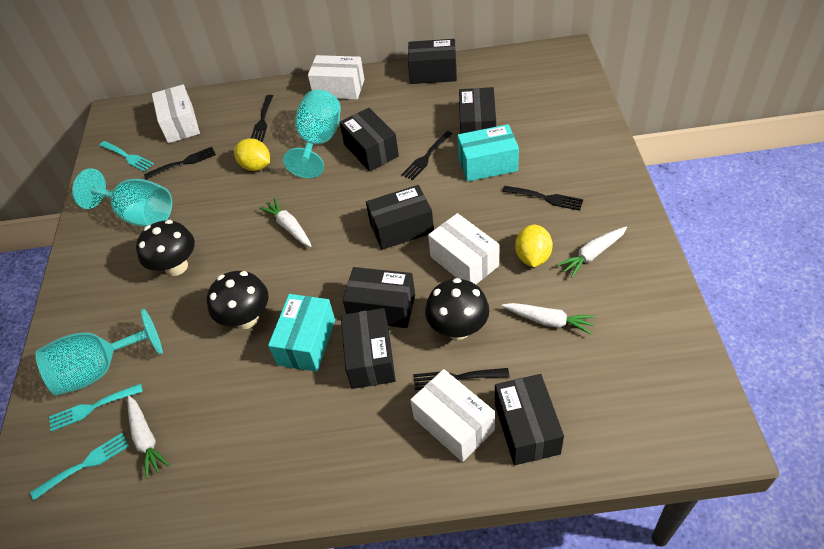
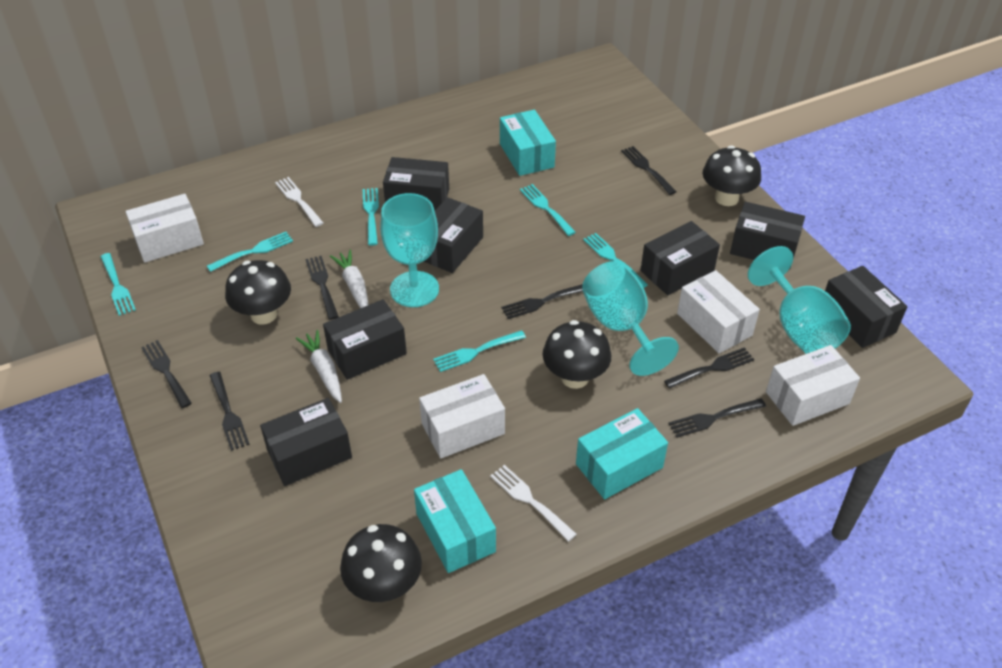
black fork: [144,147,216,179] [251,95,273,142] [401,131,453,180] [414,368,509,390] [503,186,583,211] = 5 -> [141,340,192,408] [209,372,250,451] [306,256,339,320] [501,284,583,319] [621,146,677,195] [664,347,754,389] [668,398,766,438] = 7
black mushroom: [136,220,195,276] [207,271,268,329] [425,278,489,340] = 3 -> [225,260,291,325] [340,524,422,602] [543,320,611,389] [702,146,761,206] = 4
turquoise box: [268,294,335,372] [457,124,519,182] = 2 -> [414,469,496,573] [500,110,556,176] [576,408,668,499] = 3
turquoise fork: [30,433,129,500] [49,384,143,431] [99,141,154,172] = 3 -> [100,253,136,316] [207,232,293,272] [363,188,379,246] [433,330,526,372] [520,184,576,236] [583,233,648,288] = 6
white carrot: [127,396,170,479] [259,198,311,247] [502,303,596,335] [557,227,627,278] = 4 -> [296,330,342,403] [330,250,368,308] = 2
white fork: none = 0 -> [275,177,323,227] [490,465,577,542] = 2
yellow lemon: [234,138,270,171] [515,224,553,267] = 2 -> none = 0

